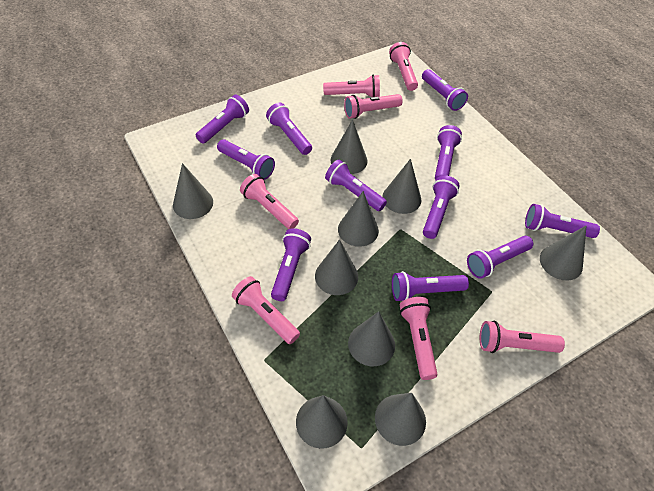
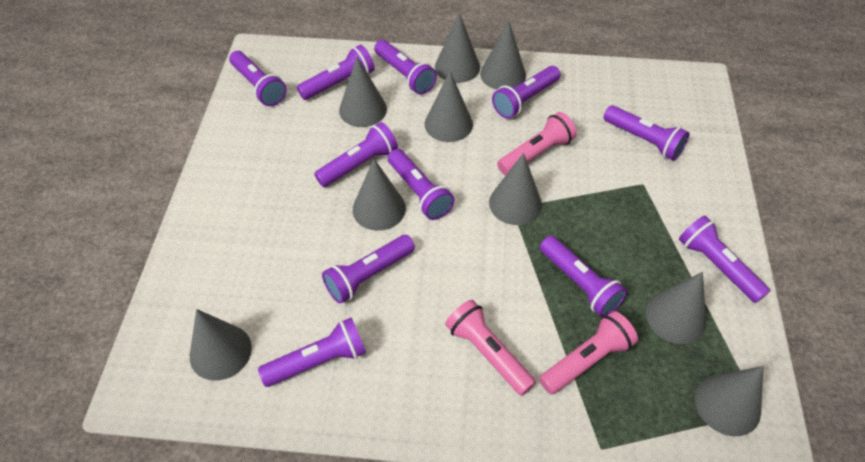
pink flashlight: [232,276,300,344] [240,174,299,229] [323,75,380,97] [344,94,403,119] [389,42,418,91] [400,297,437,380] [480,321,565,353] = 7 -> [445,300,536,396] [497,112,577,175] [539,311,638,394] = 3

